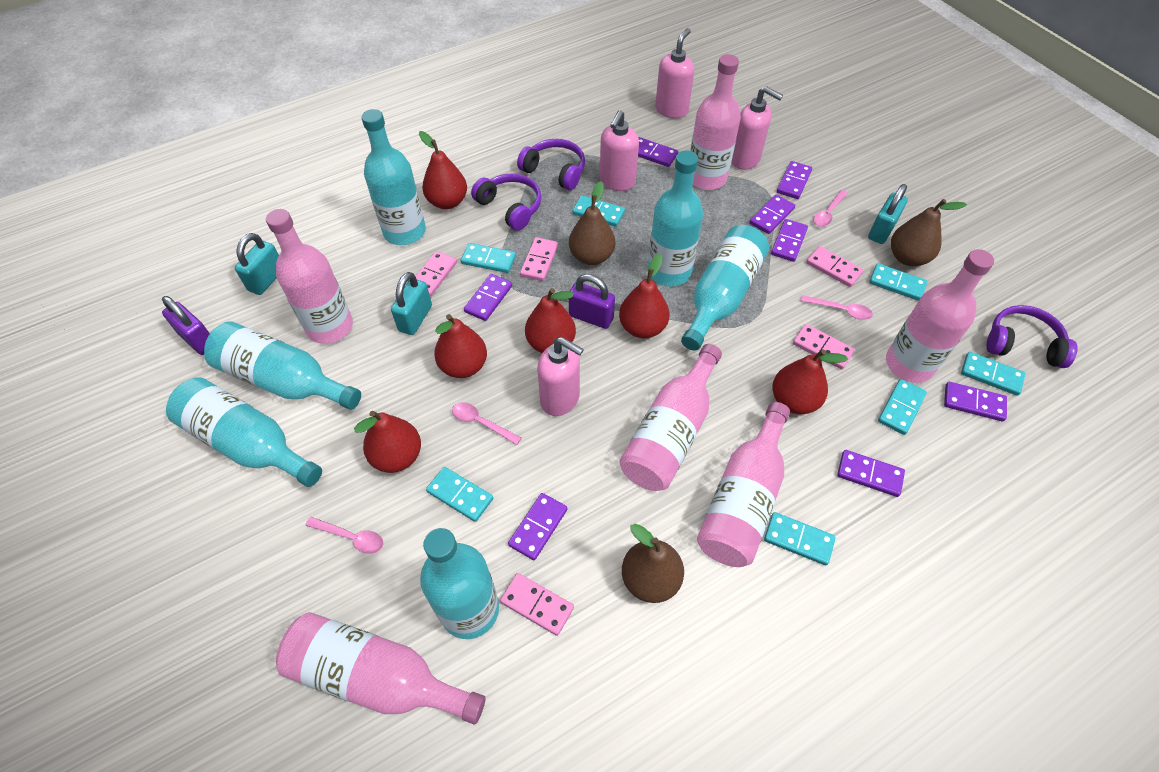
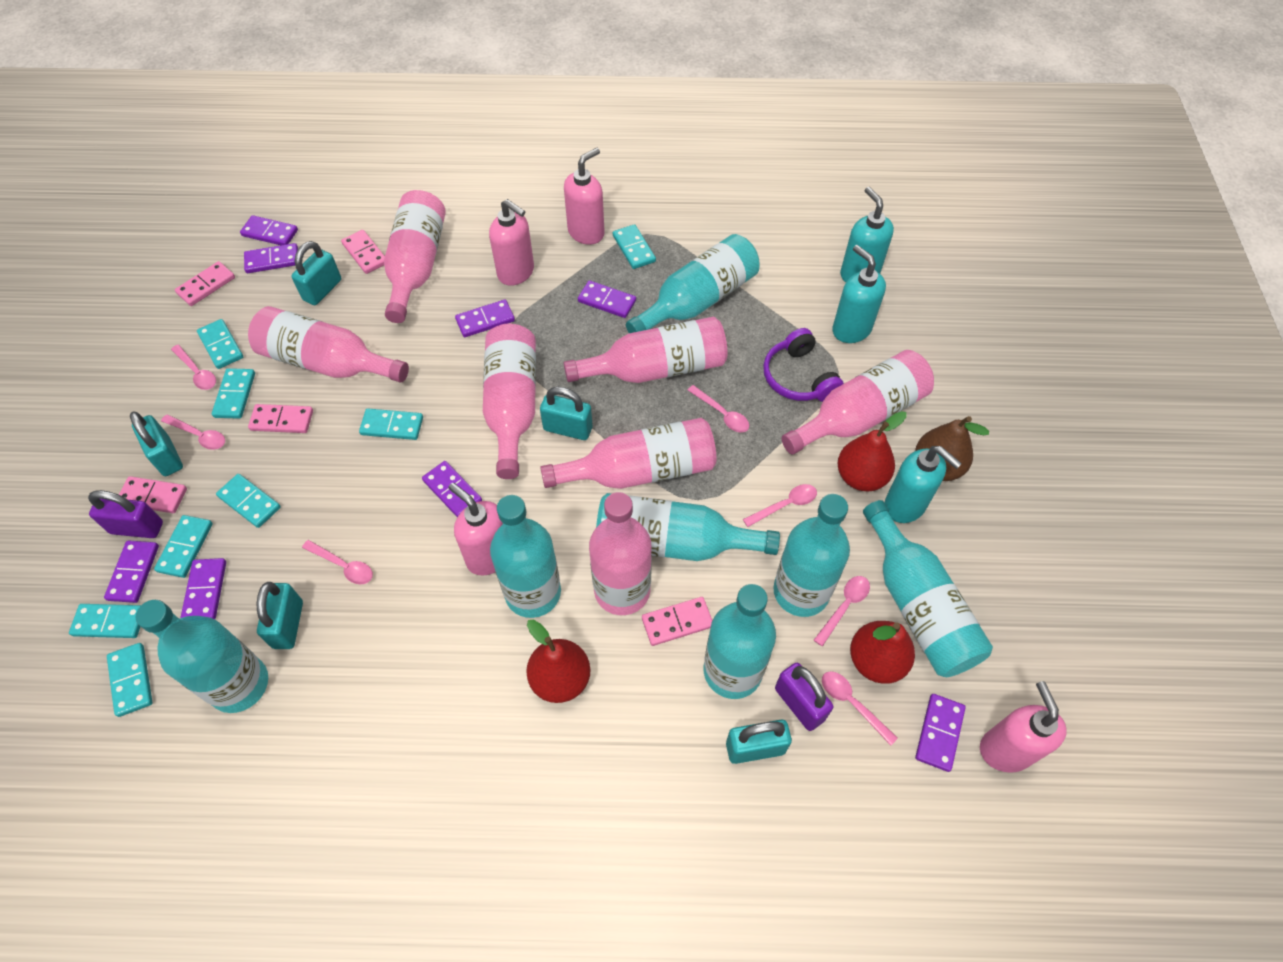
brown pear: [569,181,615,265] [622,524,684,603] [891,199,967,266] = 3 -> [915,416,989,481] = 1
pink bottle: [266,209,353,344] [276,612,486,725] [619,344,722,491] [690,54,741,190] [697,402,790,567] [886,249,994,383] = 6 -> [248,306,409,383] [384,190,446,323] [483,323,536,479] [540,418,716,489] [564,317,728,383] [589,492,652,615] [782,350,934,454] = 7
pink spoon: [305,517,383,554] [452,402,521,445] [800,295,873,320] [813,190,848,227] = 4 -> [161,414,225,450] [171,345,216,390] [302,540,373,584] [688,385,749,433] [743,484,817,527] [814,576,870,647] [822,671,898,745] = 7
purple headphones: [471,173,542,231] [517,139,585,190] [987,305,1077,368] = 3 -> [763,328,844,402] = 1
red pear: [354,411,421,473] [419,131,467,209] [434,314,487,378] [525,288,576,353] [619,254,669,338] [772,349,848,414] = 6 -> [526,620,590,703] [837,411,907,491] [850,621,915,684] = 3
turquoise bottle: [166,377,322,487] [204,321,361,410] [361,109,426,245] [420,528,499,639] [647,150,703,286] [681,225,769,351] = 6 -> [136,600,268,713] [490,495,561,618] [596,493,780,561] [626,234,759,333] [703,584,776,699] [773,494,850,617] [863,500,993,677] = 7
turquoise domino: [426,467,493,522] [461,243,516,273] [572,196,625,227] [764,512,836,565] [869,263,928,301] [878,379,927,435] [961,352,1026,396] = 7 -> [69,604,141,638] [107,643,153,717] [154,515,213,578] [197,319,243,369] [212,368,255,419] [216,474,281,528] [359,408,423,440] [613,224,656,269] = 8
turquoise padlock: [235,233,279,295] [391,272,432,335] [868,184,908,244] = 3 -> [130,411,183,476] [257,582,303,649] [291,241,341,305] [540,387,593,440] [726,720,792,764] = 5
turquoise soap dispenser: none = 0 -> [832,245,886,343] [840,187,894,282] [885,446,962,523] = 3

